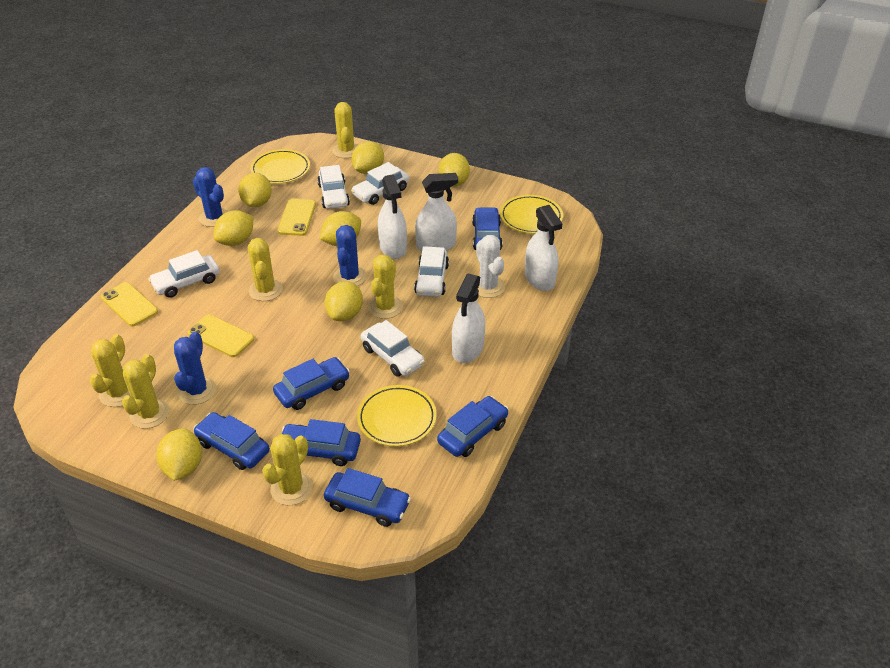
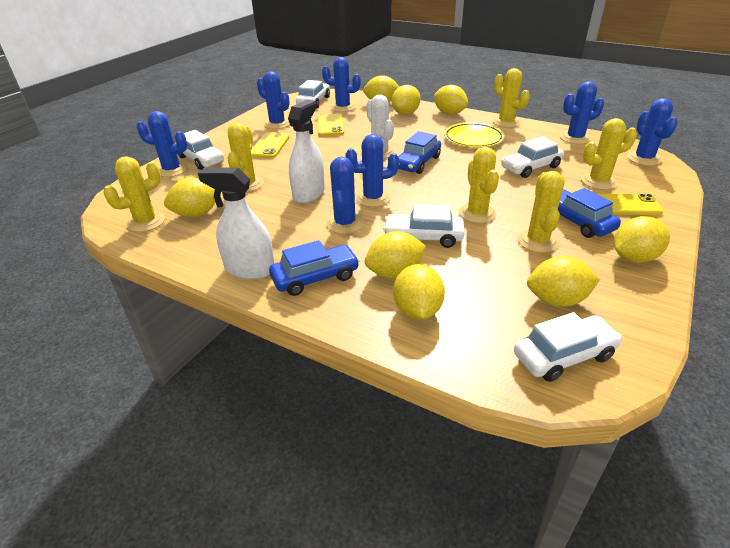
blue cactus: [174,332,216,405] [193,167,228,227] [333,225,366,286] = 3 -> [137,111,188,177] [257,71,290,129] [322,57,361,112] [326,157,364,234] [345,134,399,207] [560,81,604,144] [627,98,678,166] = 7
blue car: [193,412,270,470] [273,357,350,410] [282,419,361,466] [324,468,411,527] [437,396,509,457] [472,207,502,250] = 6 -> [269,240,360,296] [398,131,441,174] [558,188,621,238] = 3
white spray bottle: [378,174,407,259] [415,173,458,251] [452,274,485,363] [525,205,562,291] = 4 -> [198,167,274,279] [288,100,325,203] = 2
yellow lemon: [156,428,202,481] [213,210,253,246] [238,173,272,207] [320,211,361,246] [324,281,363,321] [351,141,384,174] [438,153,470,187] = 7 -> [164,178,215,218] [363,75,400,102] [365,231,426,279] [392,85,421,115] [393,264,445,320] [434,85,468,115] [527,256,600,307] [614,216,670,263] = 8
yellow plate: [250,149,310,184] [357,385,437,447] [500,195,563,234] = 3 -> [444,122,505,148] = 1

